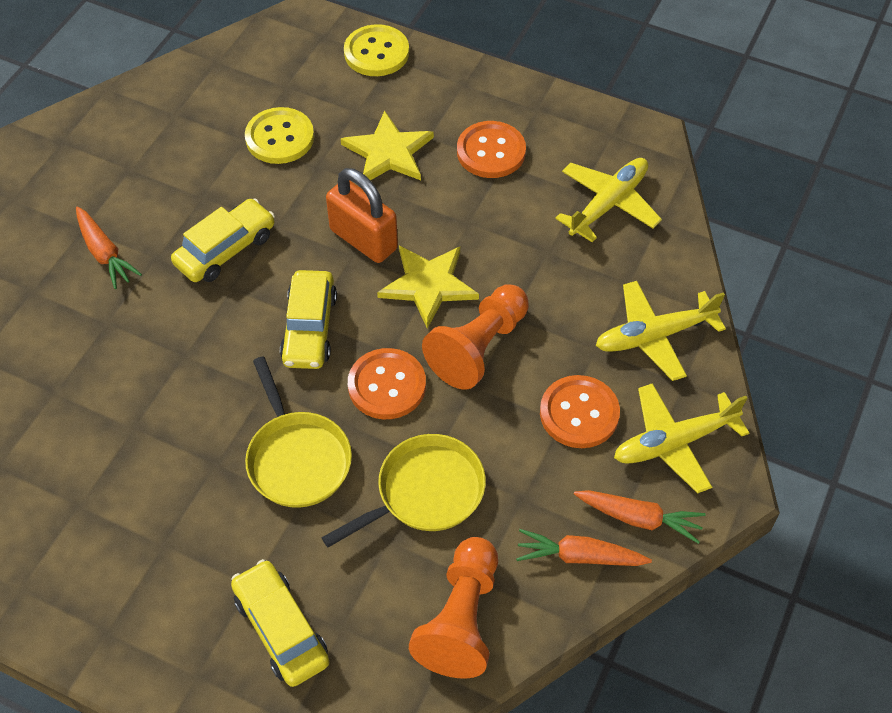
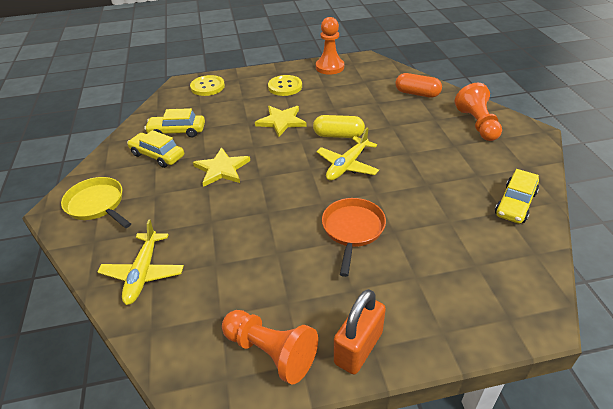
orange button: [348,348,426,419] [457,121,526,178] [540,375,620,448] = 3 -> none = 0
orange capsule: none = 0 -> [395,73,442,98] = 1
orange carrot: [76,207,142,289] [516,529,652,566] [574,490,706,544] = 3 -> none = 0
orange pan: none = 0 -> [322,198,386,277] = 1
orange pawn: [409,537,498,678] [422,284,529,390] = 2 -> [222,310,318,384] [316,17,344,75] [455,83,502,141] = 3
yellow capsule: none = 0 -> [313,115,365,138] = 1
yellow pan: [245,357,352,508] [321,434,486,547] = 2 -> [61,177,131,228] = 1
yellow plane: [555,158,662,242] [595,281,726,381] [614,383,749,494] = 3 -> [98,220,184,305] [316,127,379,181] = 2

